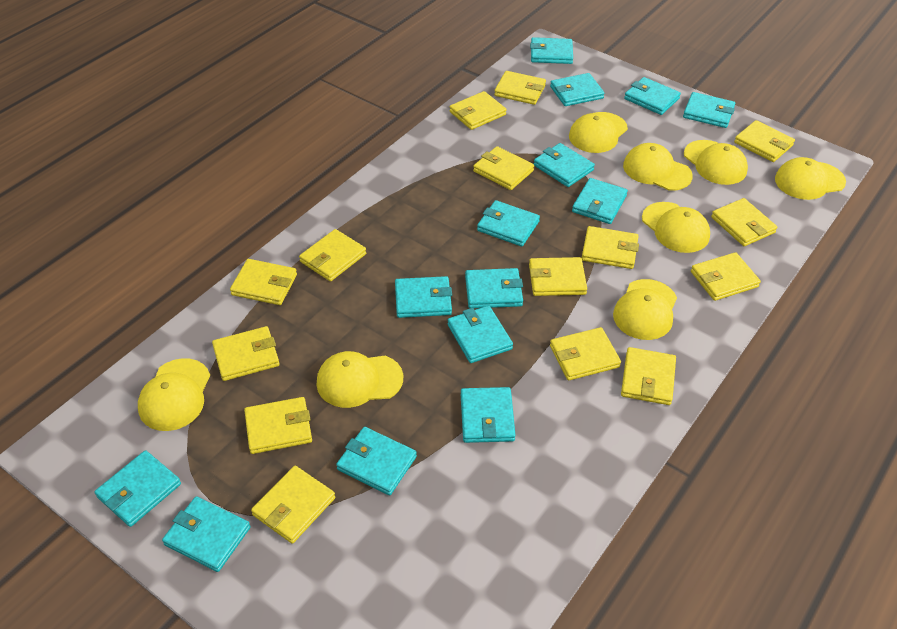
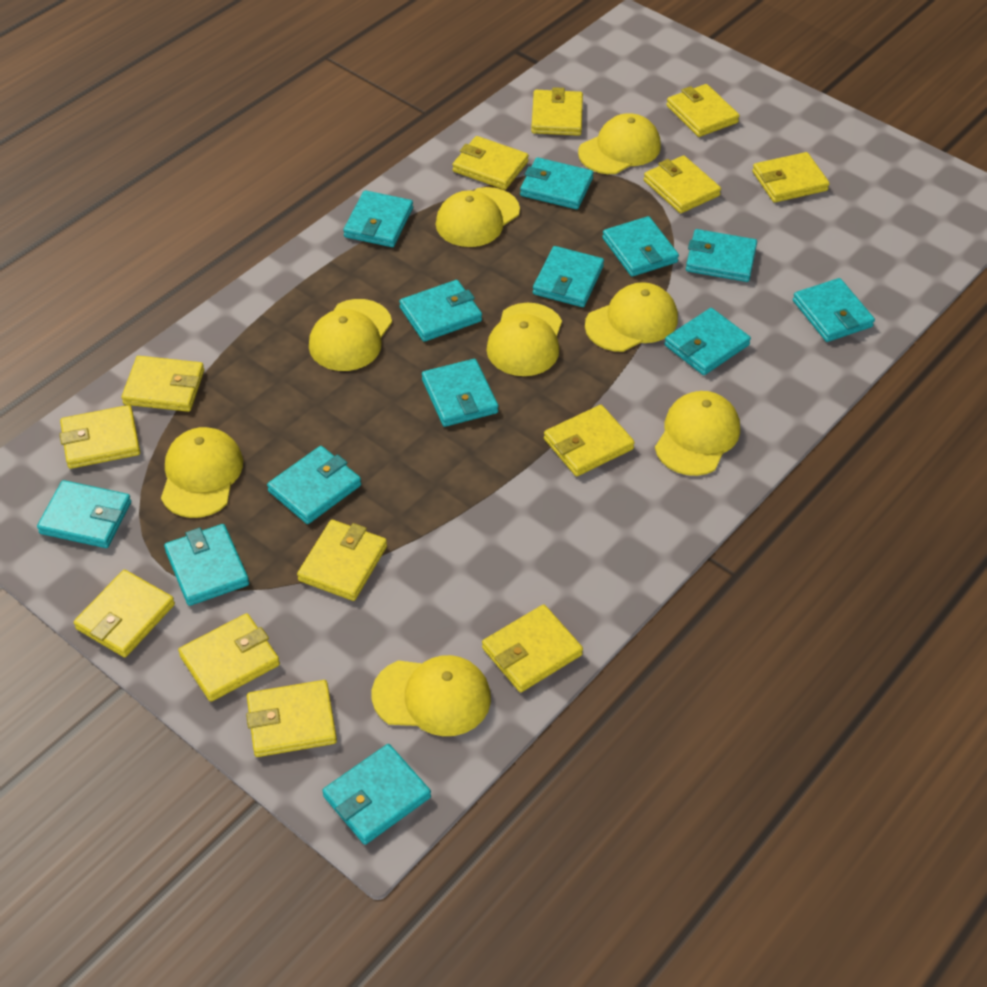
turquoise wallet: [94,450,181,527] [162,496,250,572] [336,427,417,495] [395,276,452,318] [448,306,513,363] [461,387,516,443] [465,268,523,308] [477,200,540,247] [530,37,573,64] [534,143,595,187] [550,73,605,106] [572,178,628,224] [624,77,681,115] [683,92,735,128] = 14 -> [37,480,131,548] [164,524,249,606] [267,446,361,524] [322,744,431,845] [343,190,413,247] [399,280,482,342] [422,359,498,427] [520,157,594,209] [533,246,604,307] [602,216,679,277] [664,308,751,375] [686,229,757,282] [793,278,875,342] = 13
yellow wallet: [212,326,280,381] [230,259,297,305] [244,397,312,454] [251,466,335,544] [299,229,366,281] [449,91,507,130] [473,146,534,190] [494,71,546,105] [529,257,587,296] [550,327,621,380] [582,226,639,269] [621,347,676,405] [691,252,761,301] [711,198,777,246] [734,120,795,162] = 15 -> [60,405,140,469] [74,570,175,657] [122,356,204,412] [178,613,280,702] [246,680,337,757] [297,520,387,601] [452,136,529,190] [482,604,583,692] [531,87,583,136] [544,405,635,476] [644,155,721,213] [666,84,740,137] [752,152,830,202] = 13

